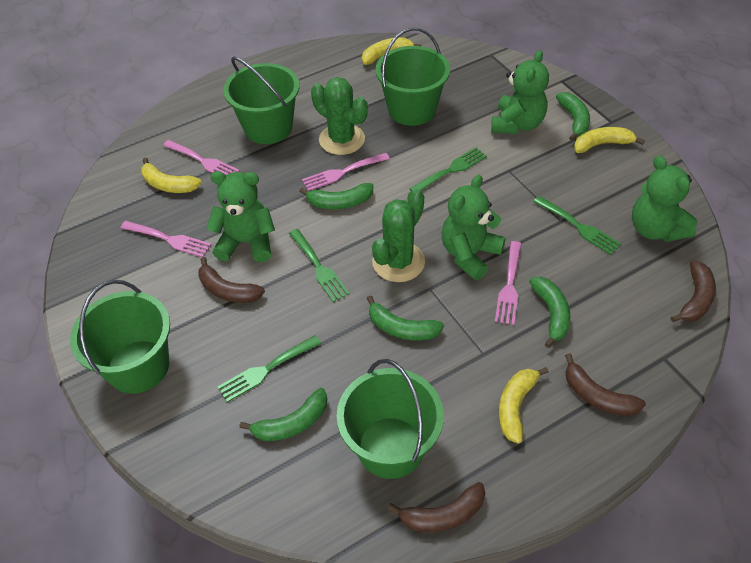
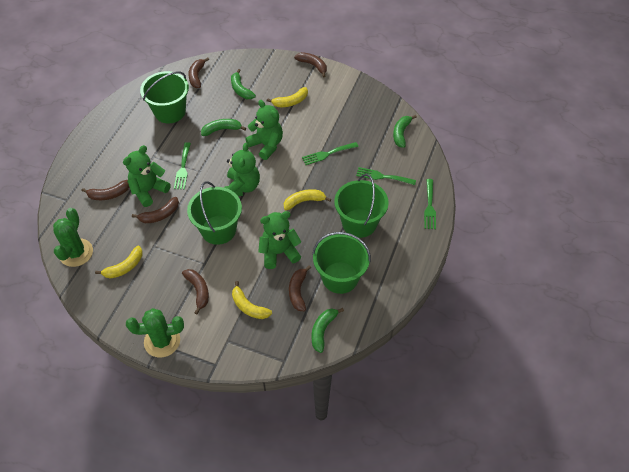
brown banana: [198,257,265,303] [387,482,485,532] [565,353,646,416] [671,261,716,322] = 4 -> [81,180,129,200] [132,197,179,223] [182,269,209,314] [188,57,209,88] [289,265,311,311] [294,52,327,77] = 6
green banana: [239,388,327,441] [299,183,373,209] [366,295,444,341] [529,277,571,348] [556,92,590,141] = 5 -> [201,119,246,136] [231,69,256,99] [312,308,344,353] [393,115,417,148] = 4
pink fork: [121,221,212,257] [163,140,240,175] [302,153,390,191] [495,241,522,325] = 4 -> none = 0

